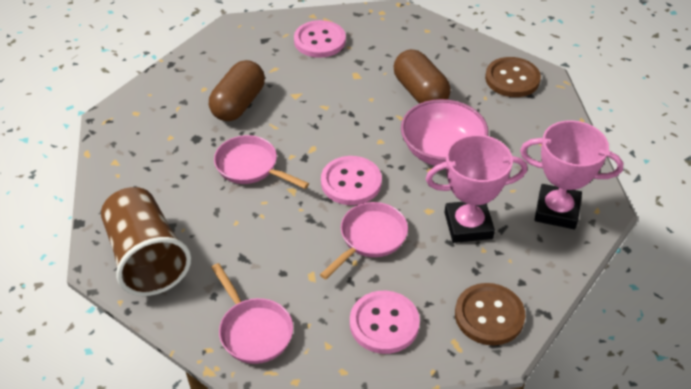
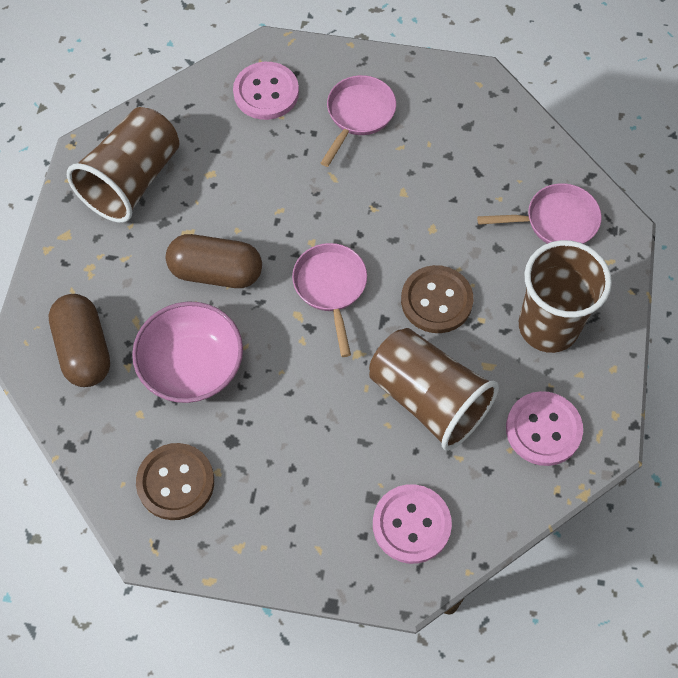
brown cup: [101,187,191,296] = 1 -> [67,107,180,223] [369,328,499,451] [519,240,612,353] = 3
pink trophy: [426,135,527,243] [520,120,623,229] = 2 -> none = 0

